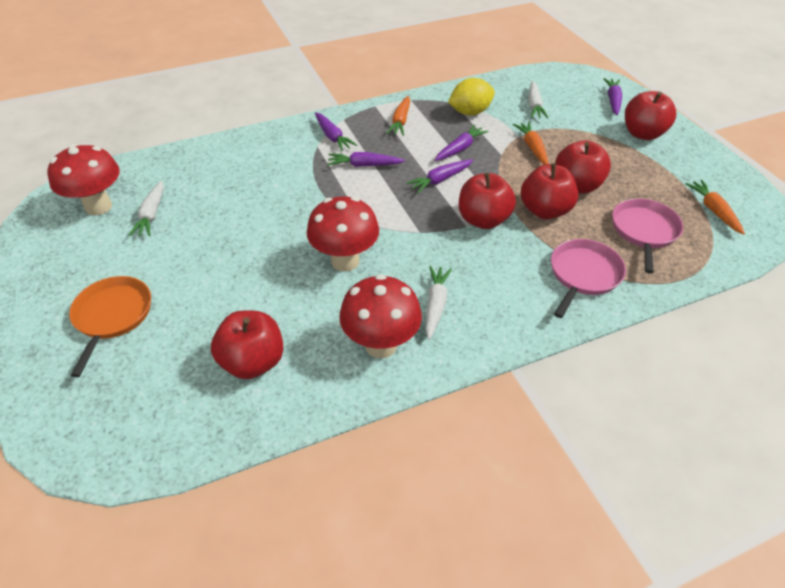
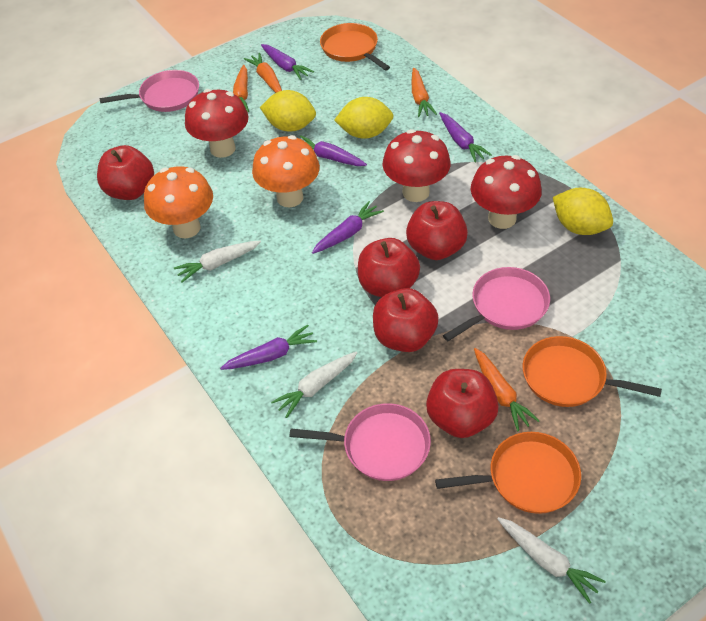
orange carrot: [386,96,410,136] [513,122,549,164] [685,180,745,235] = 3 -> [233,65,249,112] [244,53,282,93] [412,68,437,117] [474,348,540,432] = 4
orange mushroom: none = 0 -> [144,166,213,238] [252,135,320,207] = 2
orange pan: [69,276,151,377] = 1 -> [320,23,390,71] [435,432,581,514] [523,336,662,407] = 3
pink pan: [551,239,626,318] [612,198,683,273] = 2 -> [99,70,199,112] [289,403,431,481] [443,267,550,341] = 3
yellow lemon: [448,78,495,115] = 1 -> [260,90,316,132] [334,97,394,139] [553,188,613,235] = 3

